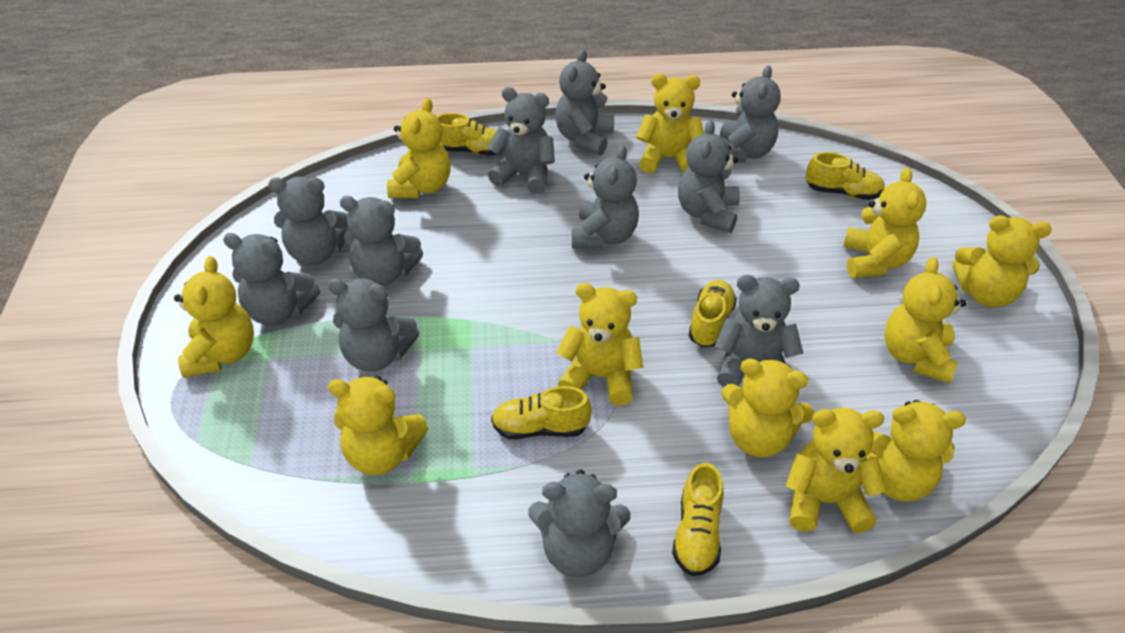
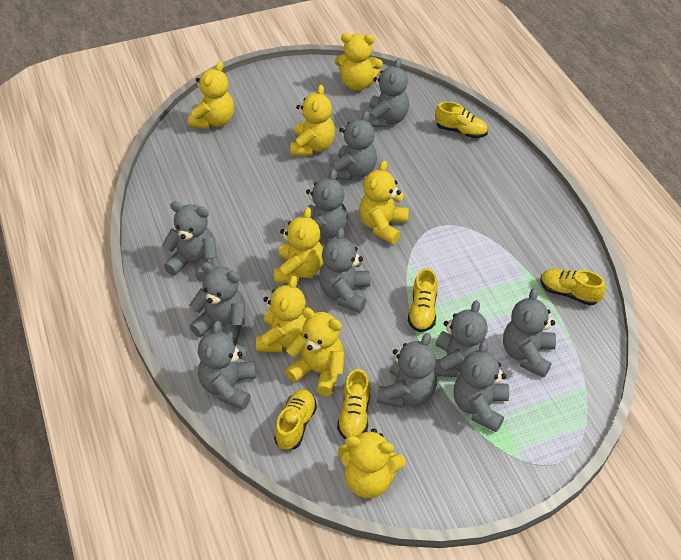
yellow teddy bear: [174,256,254,378] [328,376,428,475] [387,98,451,198] [556,283,643,406] [636,74,704,173] [722,359,814,457] [785,408,887,533] [843,168,926,278] [868,400,966,501] [884,257,966,383] [953,215,1052,308] = 11 -> [188,61,234,129] [256,276,306,352] [274,207,323,283] [285,308,344,396] [290,85,335,156] [335,33,383,91] [338,429,406,498] [359,161,409,245] = 8

